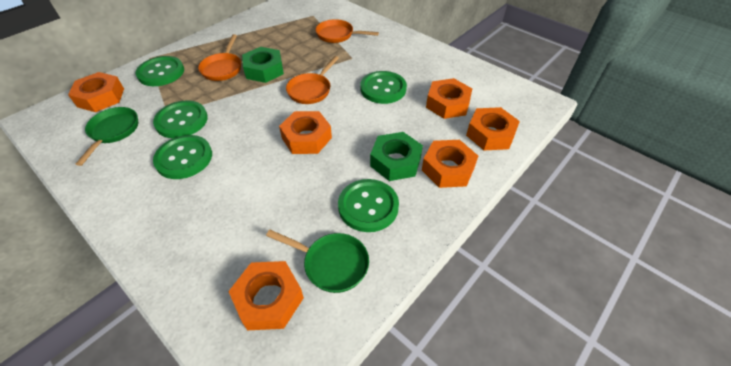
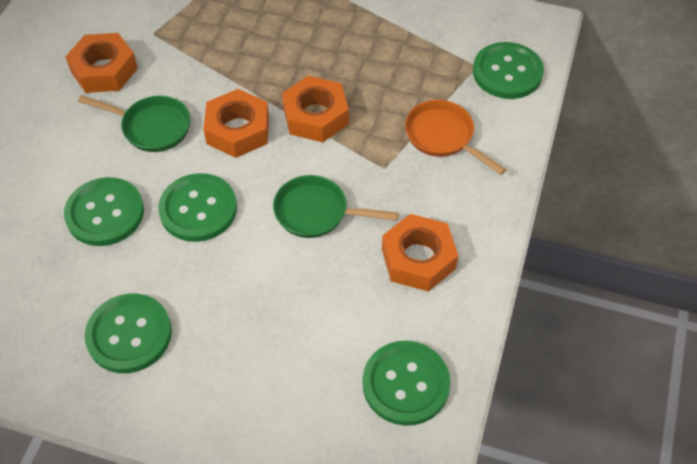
green nut: [242,47,284,83] [370,132,423,181] = 2 -> none = 0
orange nut: [68,72,124,112] [228,261,304,330] [279,111,332,154] [422,140,478,188] [426,78,472,119] [466,107,520,150] = 6 -> [65,33,138,93] [203,89,269,158] [282,76,349,142] [382,214,458,292] = 4
orange pan: [198,34,241,81] [286,56,339,104] [315,19,379,43] = 3 -> [405,100,506,175] = 1

